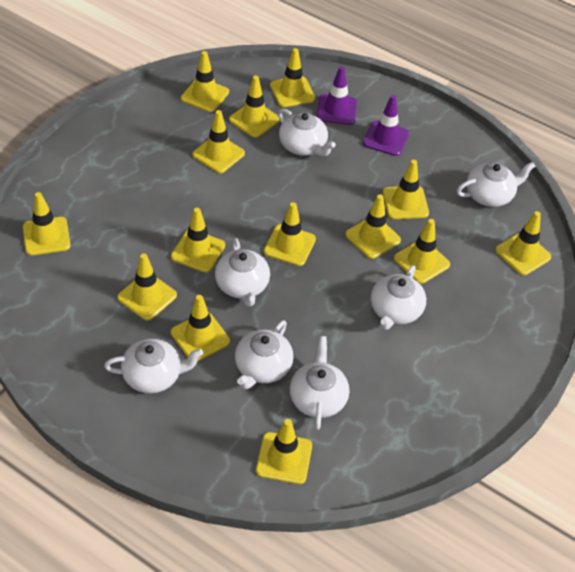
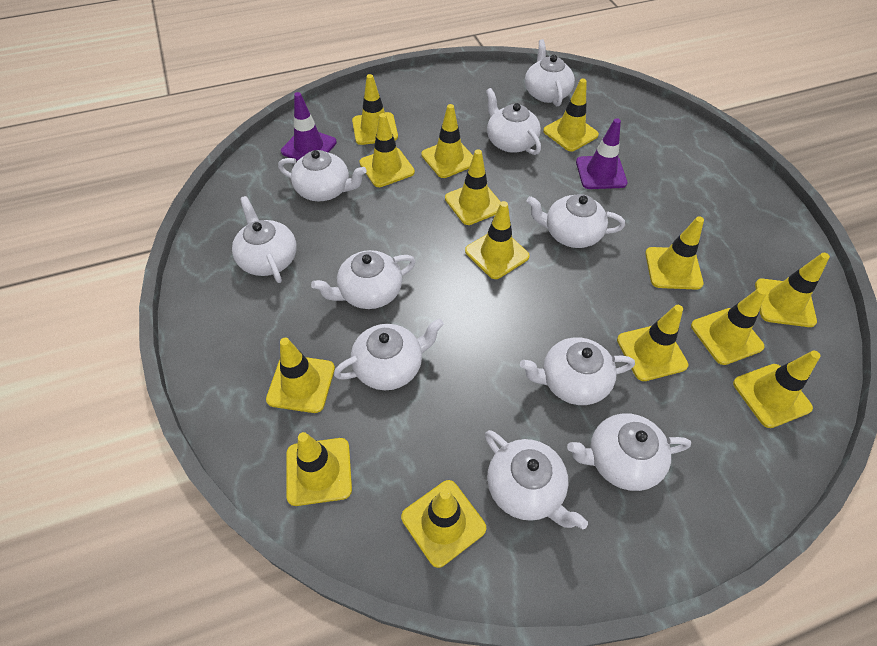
white teapot: [104,339,203,393] [215,238,270,307] [235,320,294,389] [278,109,336,156] [289,336,349,430] [371,265,426,330] [457,162,535,207] = 7 -> [232,196,297,283] [278,150,367,201] [311,250,416,309] [334,318,444,390] [485,430,588,529] [486,88,541,155] [520,337,635,405] [525,39,575,106] [526,194,625,248] [567,413,691,491] = 10

